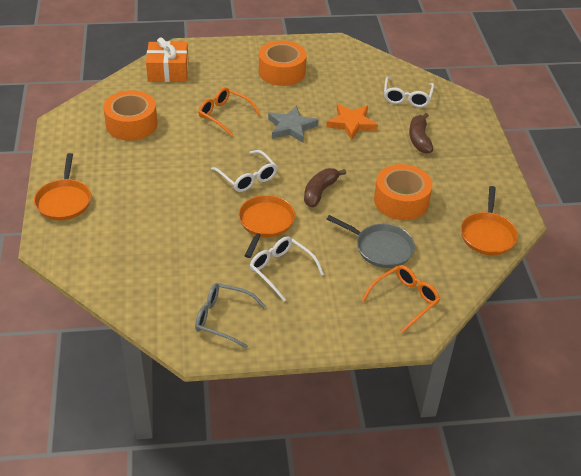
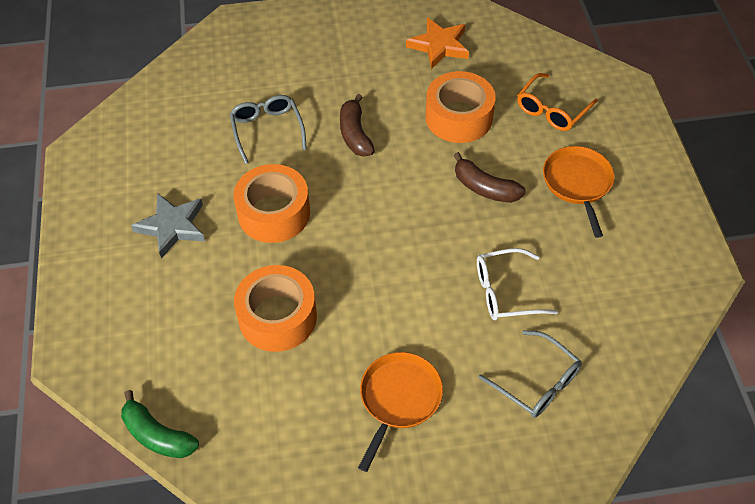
green banana: none = 0 -> [121,390,199,458] = 1
grey glasses: [195,283,266,349] = 1 -> [230,95,307,164] [478,330,582,418] = 2
grey pan: [327,215,415,268] = 1 -> none = 0
orange gift: [146,37,189,82] = 1 -> none = 0
orange glasses: [198,87,260,136] [362,265,440,333] = 2 -> [517,73,598,131] = 1
orange pan: [34,153,91,220] [239,195,295,258] [461,186,518,255] = 3 -> [358,352,443,472] [543,146,614,238] = 2
white glasses: [211,150,277,192] [250,236,324,301] [384,77,434,107] = 3 -> [477,248,558,320] = 1

